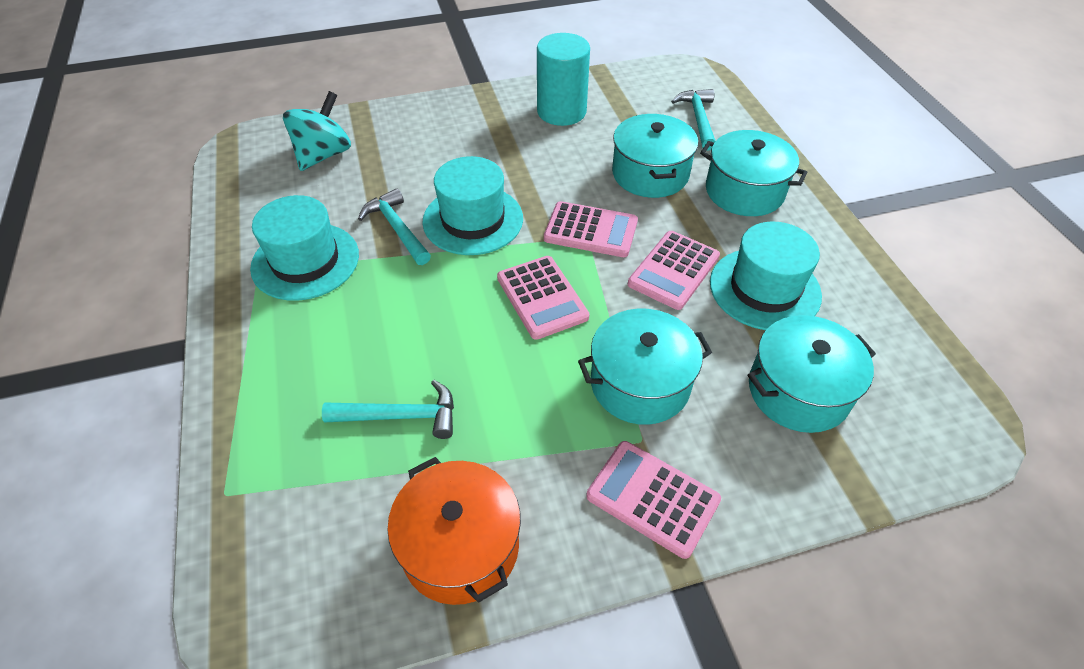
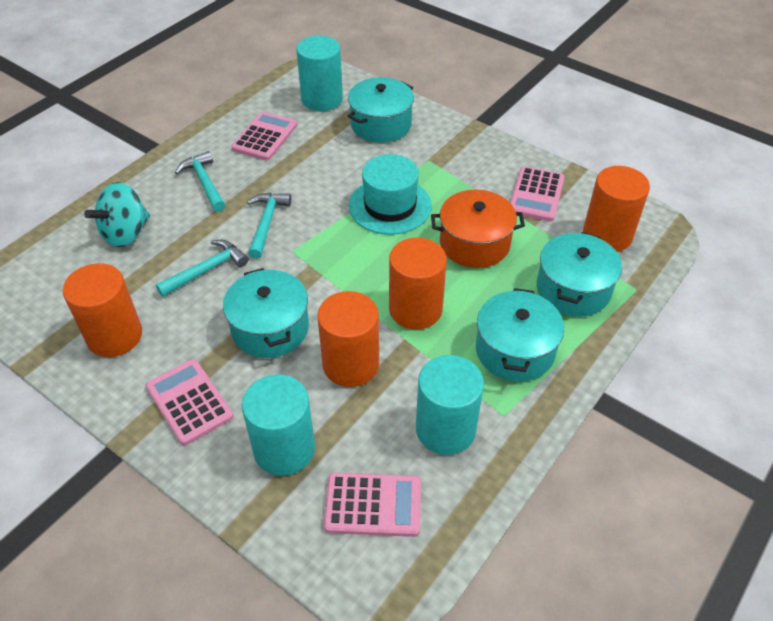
orange cylinder: none = 0 -> [63,263,142,357] [317,291,379,387] [389,238,447,329] [583,166,650,252] = 4
turquoise cylinder: [537,33,590,126] = 1 -> [242,374,315,476] [296,35,343,111] [416,355,484,455] = 3
turquoise hat: [250,195,359,301] [422,156,523,255] [710,221,822,330] = 3 -> [349,154,432,235] = 1

